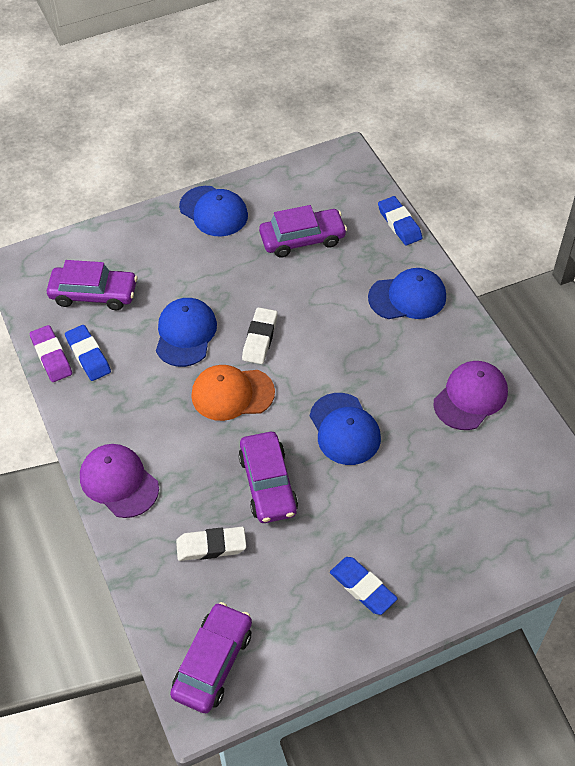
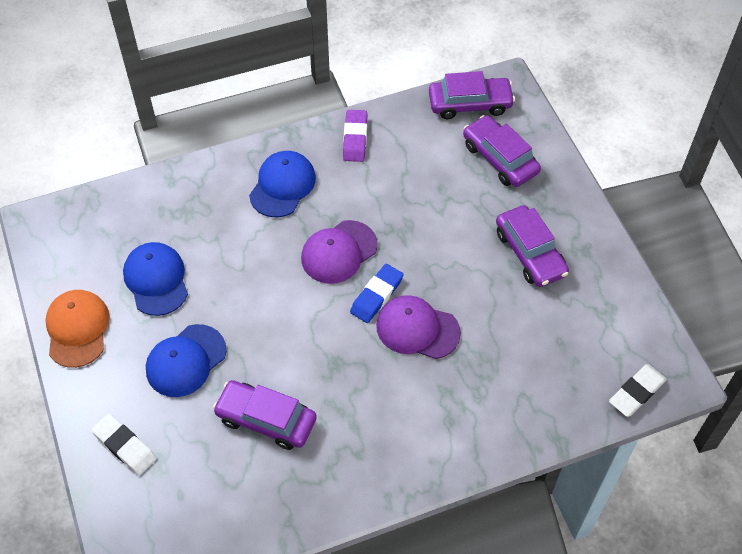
blue cap: [156,298,217,367] [179,186,248,236] [310,393,381,465] [368,268,446,319] = 4 -> [123,242,188,316] [146,324,226,397] [249,151,316,217] = 3
blue eraser: [65,325,111,381] [330,557,398,615] [378,196,422,245] = 3 -> [350,264,404,323] = 1

